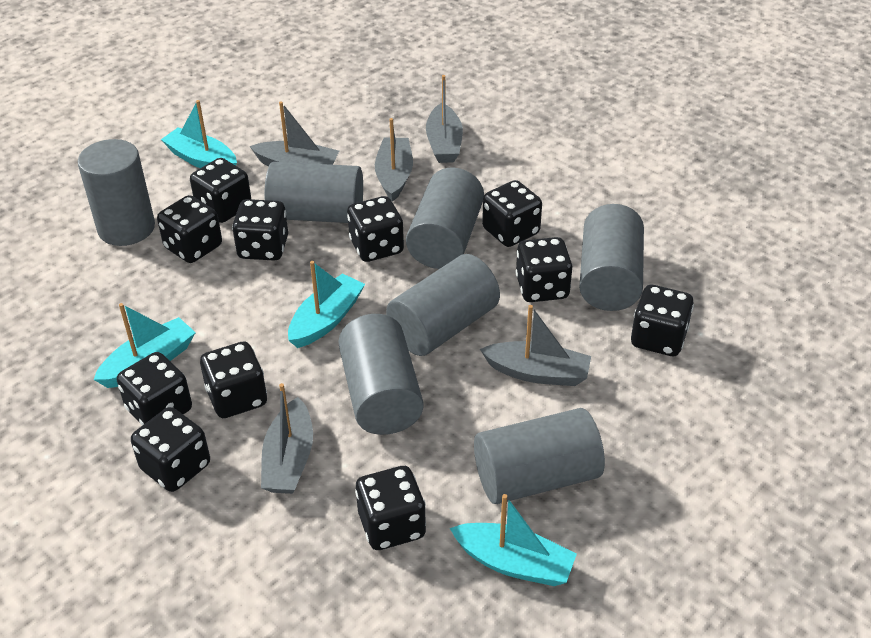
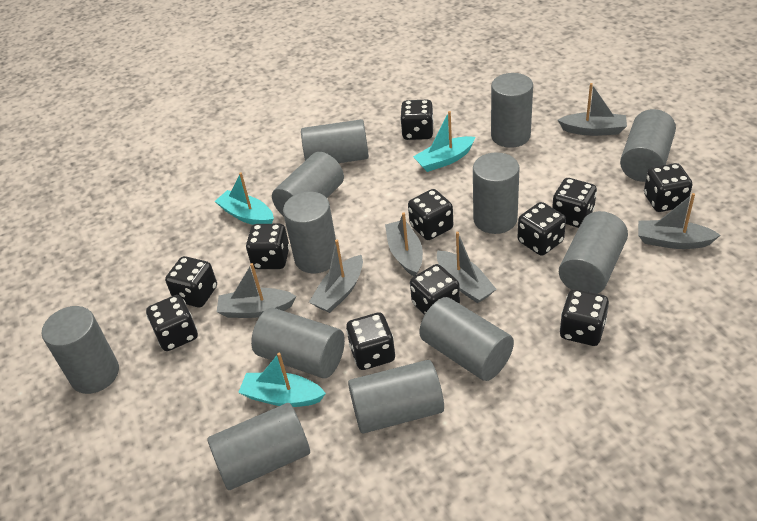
grey boat: [250,101,339,166] [261,383,313,494] [375,118,413,202] [426,75,463,163] [480,305,591,386] = 5 -> [217,263,296,318] [309,240,363,313] [385,212,423,276] [437,232,496,304] [558,83,627,136] [638,193,721,249] = 6
grey cylinder: [78,139,155,246] [264,162,363,223] [338,314,424,435] [386,254,500,356] [406,167,484,269] [474,408,605,504] [579,204,644,311] = 7 -> [42,306,119,394] [207,403,310,490] [251,308,345,378] [272,152,344,216] [283,192,336,273] [301,119,369,163] [348,360,444,434] [419,297,514,381] [473,152,520,234] [491,73,533,148] [559,211,628,294] [620,109,676,182] = 12
turquoise boat: [93,303,196,388] [161,100,237,168] [288,261,365,348] [450,494,577,586] = 4 -> [215,172,274,225] [238,353,326,407] [413,111,475,172] = 3

